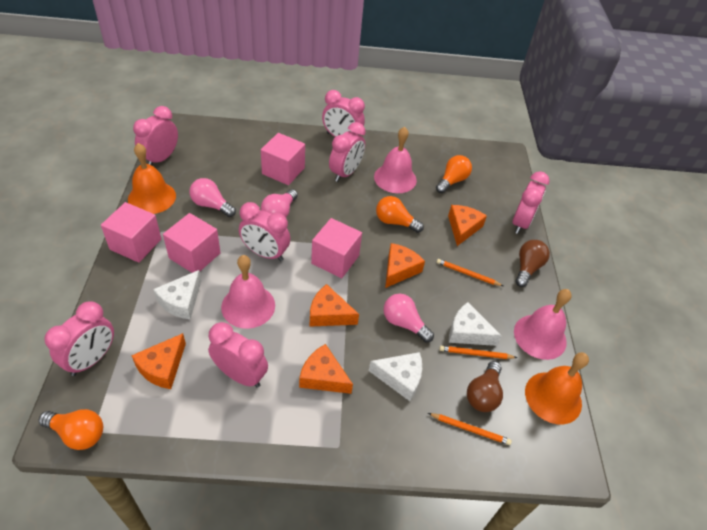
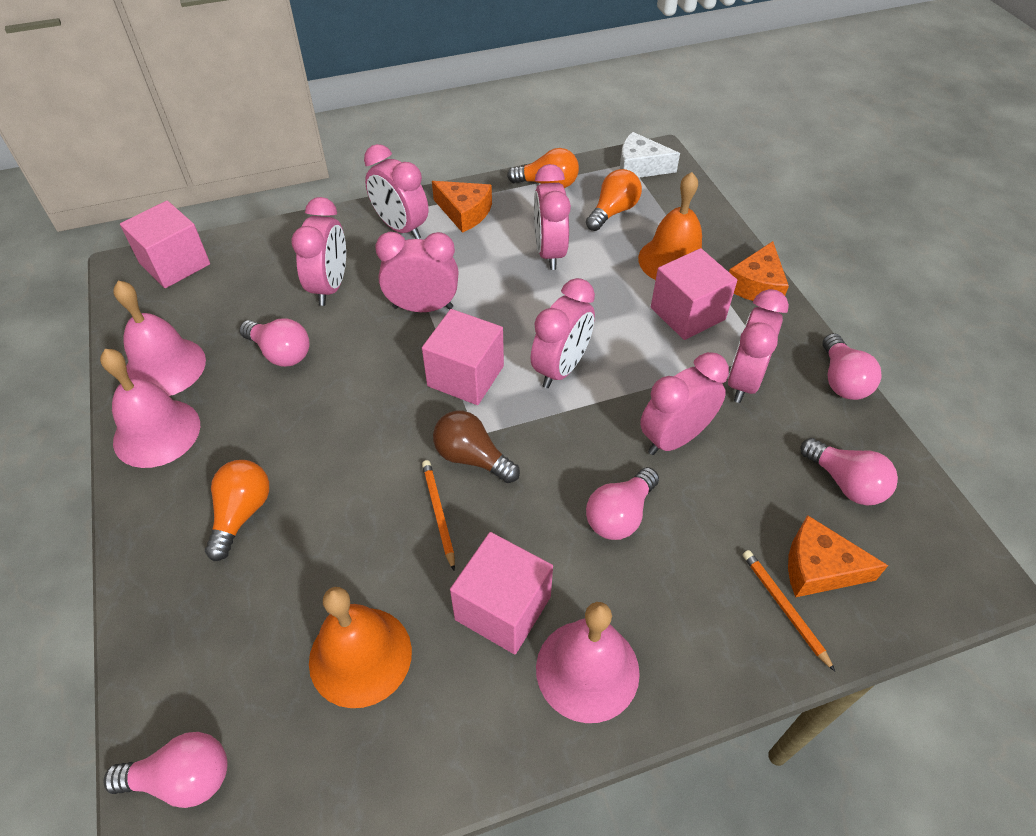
brown light bulb: [467,361,503,412] [515,240,550,287] = 2 -> [433,411,520,483] = 1
orange cheese: [131,333,186,389] [299,344,353,394] [309,284,359,327] [385,243,425,288] [448,205,487,246] = 5 -> [432,181,492,233] [729,241,789,301] [788,515,888,597] = 3
orange pencil: [428,413,512,445] [437,259,503,286] [439,346,517,359] = 3 -> [422,460,455,571] [743,550,835,671] = 2
pink light bulb: [190,178,236,217] [261,189,298,217] [383,294,434,342] = 3 -> [103,732,227,808] [239,318,310,367] [586,467,659,540] [800,438,898,505] [823,333,882,400] = 5
white cheese: [153,270,201,320] [369,352,422,401] [449,302,502,346] = 3 -> [620,132,680,178] = 1

